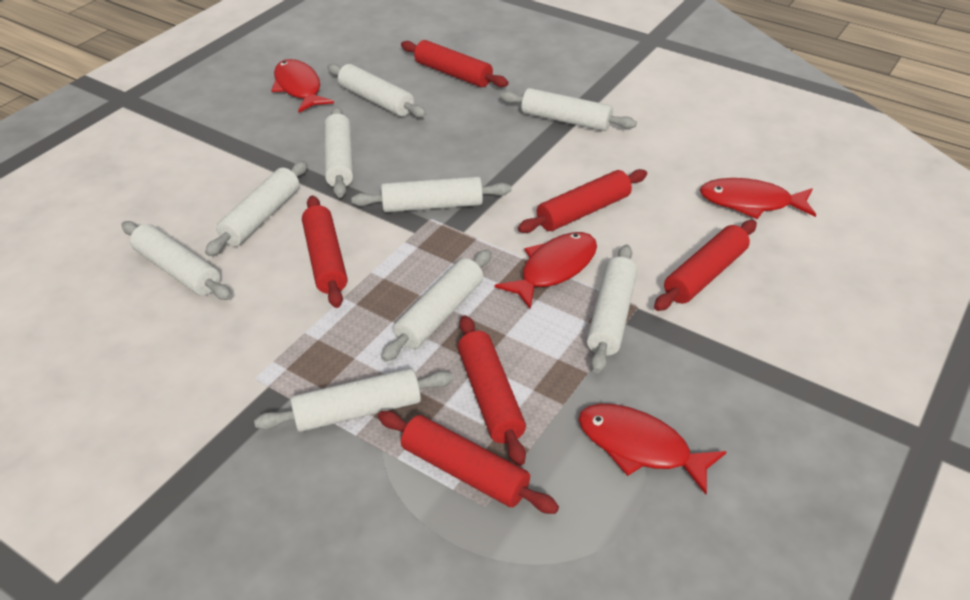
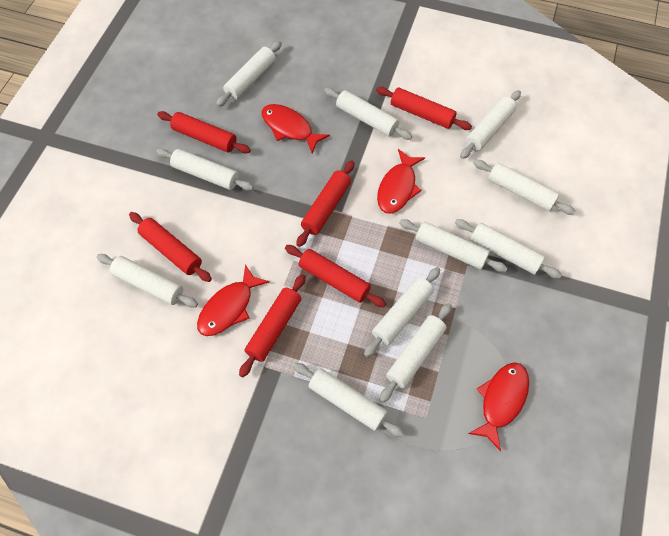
white rolling pin: [122,221,232,300] [205,161,308,256] [254,368,454,432] [324,107,353,198] [327,64,427,118] [351,176,511,212] [381,249,492,362] [500,88,637,131] [587,245,637,373] = 9 -> [97,254,198,307] [156,148,254,191] [216,41,282,107] [293,363,404,437] [324,88,412,140] [364,267,440,357] [380,303,452,403] [399,219,507,272] [455,219,562,279] [460,90,521,159] [474,160,575,215] = 11

